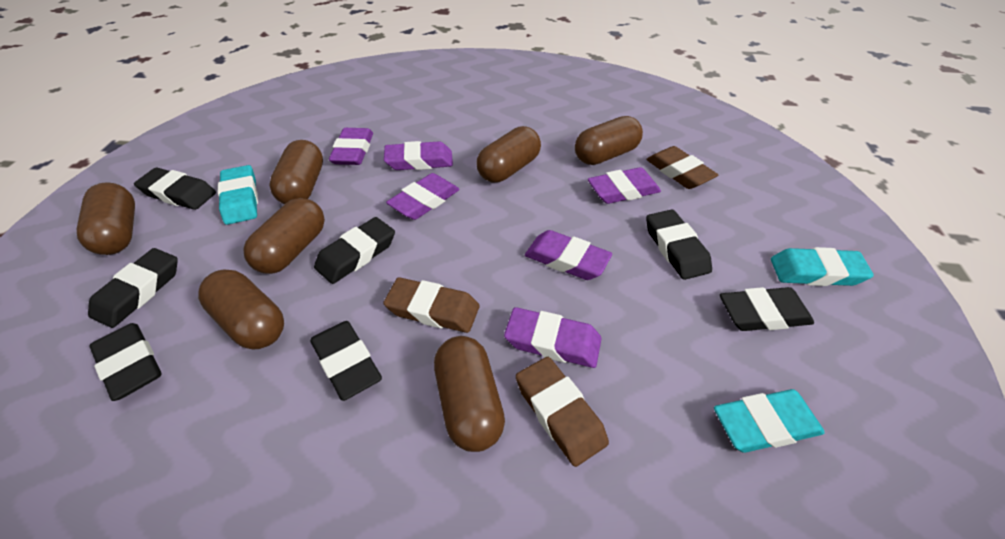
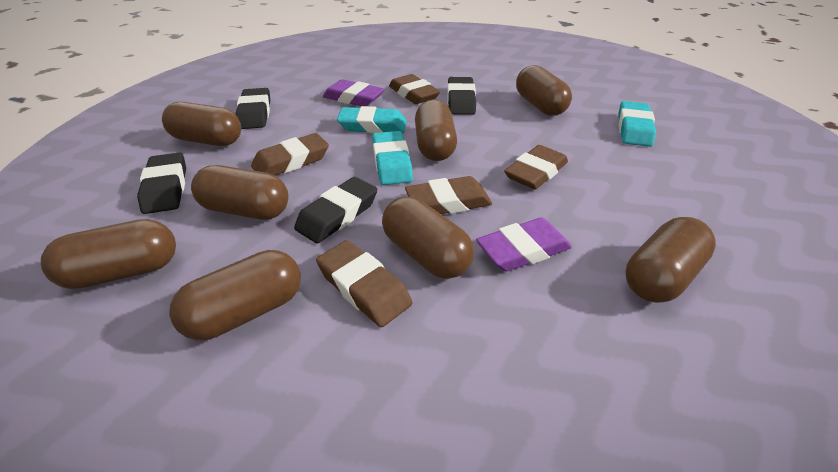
black eraser: [88,248,178,328] [89,323,162,401] [134,167,216,210] [310,321,382,401] [314,217,395,284] [646,210,712,280] [720,287,814,331] = 7 -> [137,152,186,214] [235,88,270,129] [294,177,377,244] [447,77,476,115] = 4
brown capsule: [77,182,135,255] [198,269,284,350] [244,198,325,274] [269,140,323,204] [434,336,505,452] [477,126,541,182] [575,116,643,165] = 7 -> [41,219,176,289] [162,102,241,146] [169,250,301,340] [191,165,288,220] [382,197,474,279] [415,100,457,161] [516,65,572,116] [626,217,716,303] = 8
brown eraser: [383,278,480,333] [516,357,609,467] [646,146,718,189] = 3 -> [251,133,329,176] [316,240,412,327] [389,74,440,104] [405,176,492,214] [504,145,568,189] = 5
purple eraser: [329,128,373,165] [384,141,453,170] [386,173,459,220] [504,307,601,368] [525,230,612,280] [588,167,661,204] = 6 -> [323,79,384,106] [476,217,572,271] = 2

